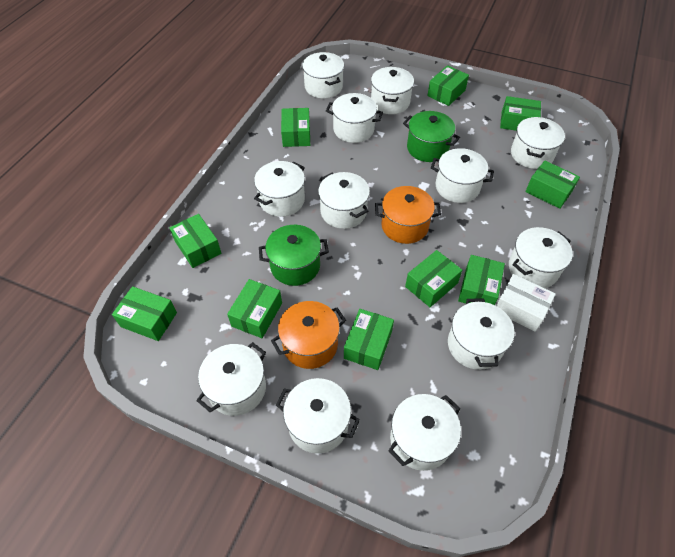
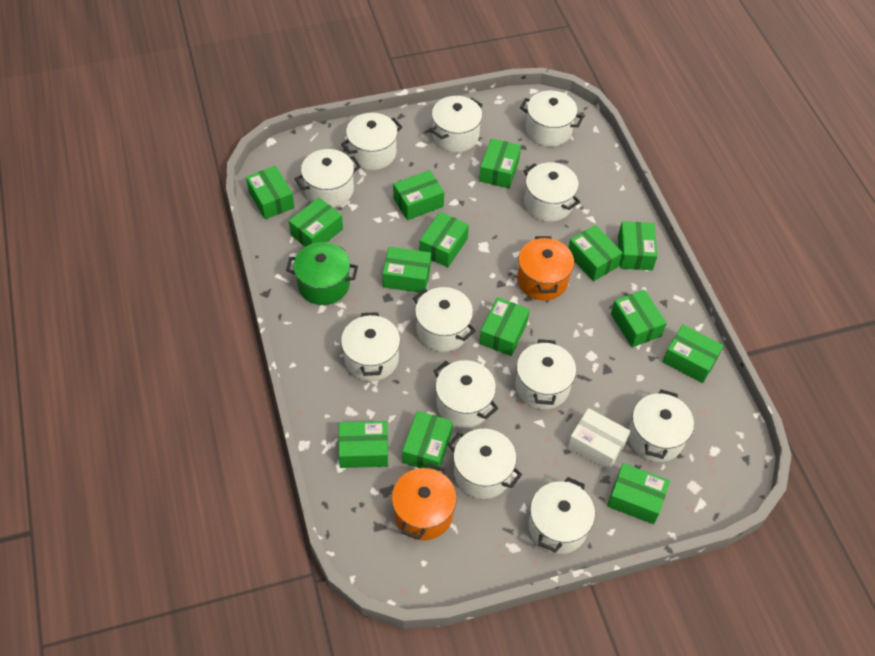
green box: [112,286,177,341] [170,214,221,268] [227,279,282,338] [281,108,310,147] [344,309,394,370] [405,250,462,307] [427,65,469,106] [458,255,505,305] [500,96,541,131] [525,161,580,209] = 10 -> [246,166,295,219] [289,198,343,247] [338,421,388,468] [383,247,431,293] [393,170,444,220] [402,411,453,471] [419,212,469,267] [479,138,521,189] [479,297,530,356] [568,225,623,281] [607,463,670,524] [611,290,667,347] [618,221,658,270] [663,325,724,383] = 14
green pot: [259,225,329,286] [403,111,460,162] = 2 -> [286,242,358,305] = 1

